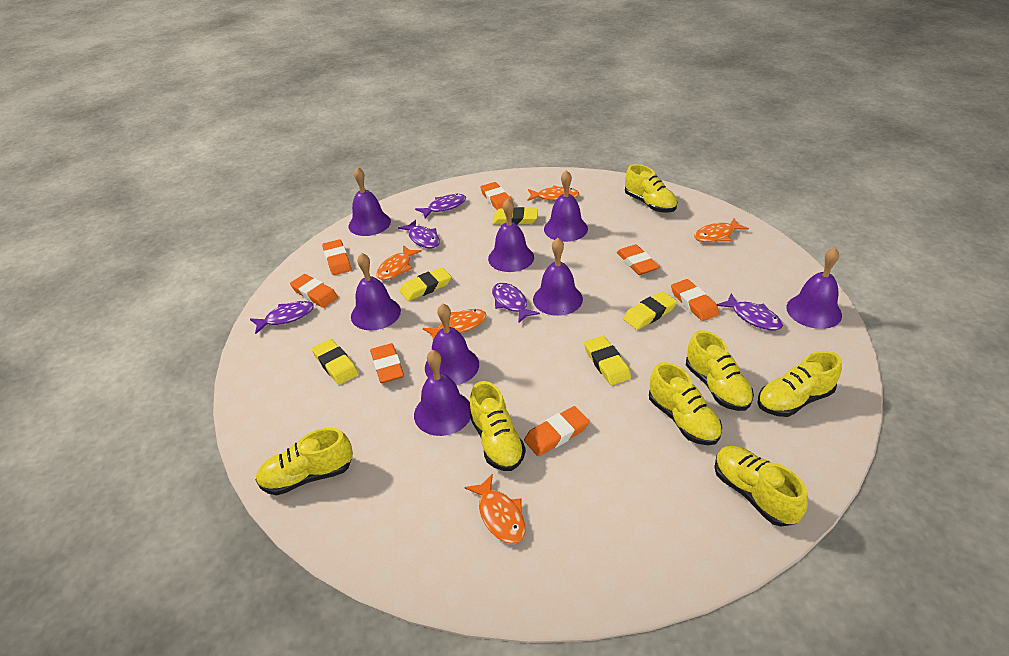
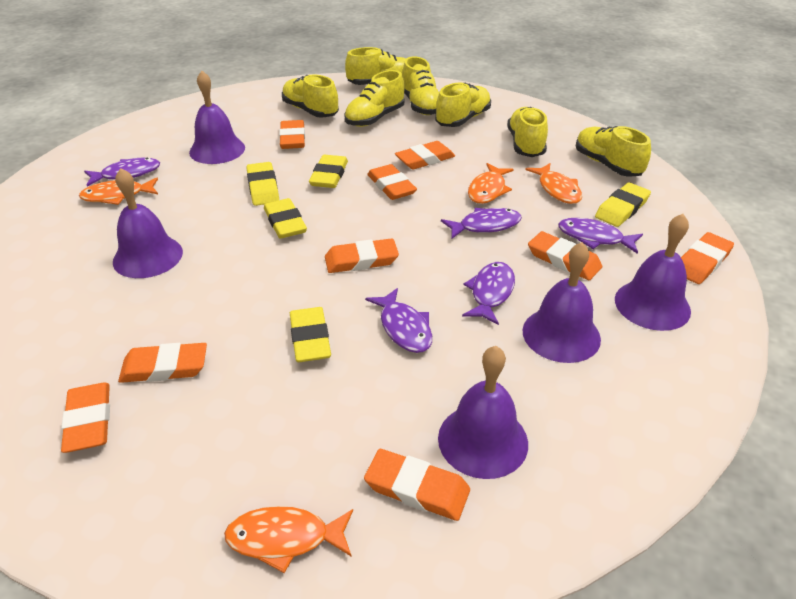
orange eraser: [290,274,338,308] [322,239,351,275] [370,343,404,383] [481,182,513,210] [524,406,589,456] [616,244,660,275] [671,279,719,321] = 7 -> [61,382,110,453] [118,343,207,383] [279,120,305,149] [325,238,399,273] [364,449,470,521] [367,164,417,200] [395,141,455,170] [528,231,602,280] [681,232,734,284] = 9
orange fish: [376,245,422,280] [423,309,486,340] [464,474,525,544] [527,186,580,201] [694,218,749,242] = 5 -> [79,177,158,205] [224,506,353,573] [468,163,514,204] [525,163,582,204] = 4
purple bell: [348,167,391,236] [351,253,401,331] [414,350,471,436] [425,304,479,385] [488,198,534,272] [533,238,583,316] [544,170,588,242] [786,247,842,329] = 8 -> [113,168,183,278] [189,71,245,164] [438,346,528,479] [522,242,601,363] [615,214,691,331] = 5

